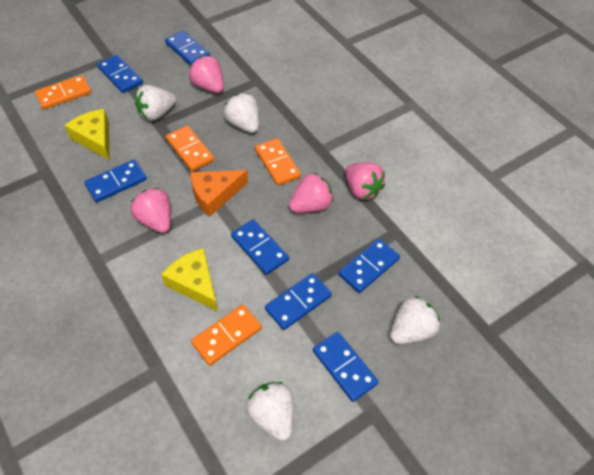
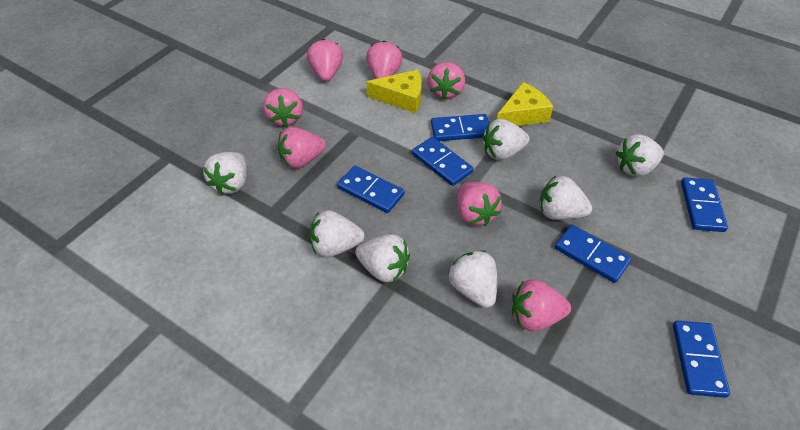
blue domino: [84,160,147,202] [97,55,143,93] [165,31,210,65] [231,219,289,275] [265,273,332,330] [313,332,379,402] [338,238,400,293] = 7 -> [337,166,405,213] [412,137,474,186] [431,114,489,141] [555,225,632,283] [673,321,730,398] [681,177,728,232] = 6
orange cheese: [190,170,248,217] = 1 -> none = 0
orange domino: [35,75,91,109] [166,125,214,171] [191,304,262,366] [255,138,301,186] = 4 -> none = 0
pink strawberry: [130,188,171,233] [189,56,224,93] [289,173,333,213] [345,162,385,200] = 4 -> [263,88,303,127] [278,127,326,169] [307,39,343,81] [366,41,403,79] [428,62,465,100] [457,182,502,226] [512,279,571,331] = 7
white strawberry: [135,85,176,121] [224,93,259,133] [246,382,294,441] [390,296,440,344] = 4 -> [203,152,247,195] [309,210,365,257] [355,234,410,283] [448,250,497,308] [483,119,529,160] [539,176,592,220] [616,134,664,177] = 7

